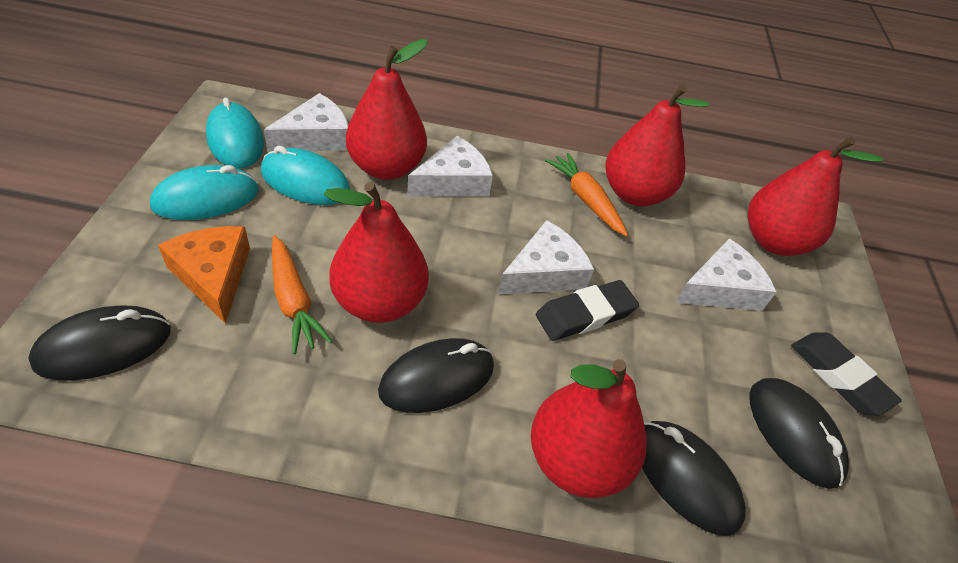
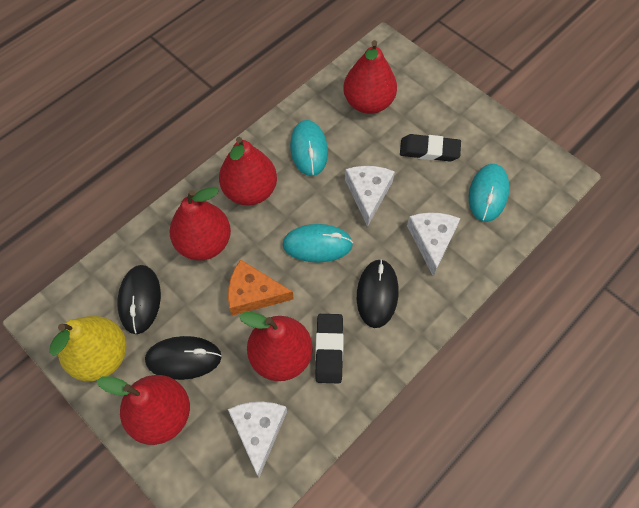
black mouse: [28,306,171,381] [378,338,494,413] [642,421,746,536] [749,378,849,489] = 4 -> [117,265,161,334] [145,336,222,380] [357,259,398,328] = 3
orange carrot: [272,235,333,354] [545,153,628,236] = 2 -> none = 0
white cheese: [264,93,348,152] [407,136,493,197] [498,220,594,294] [675,238,776,311] = 4 -> [228,402,287,477] [345,166,395,227] [407,212,461,276] = 3
yellow pear: none = 0 -> [49,316,126,381] = 1

